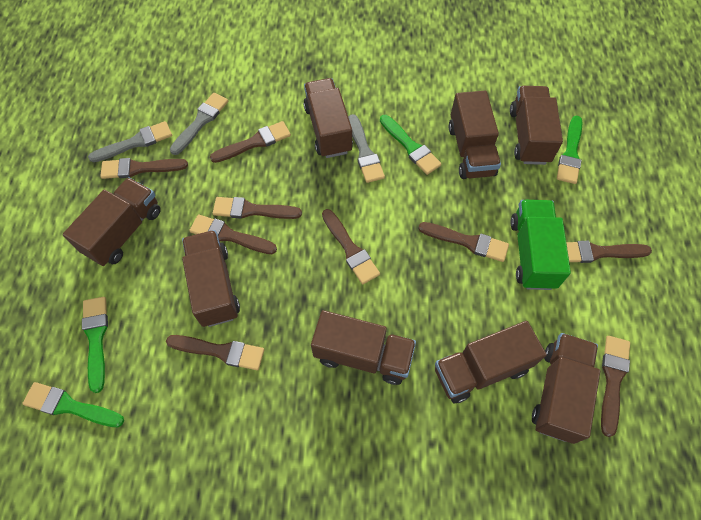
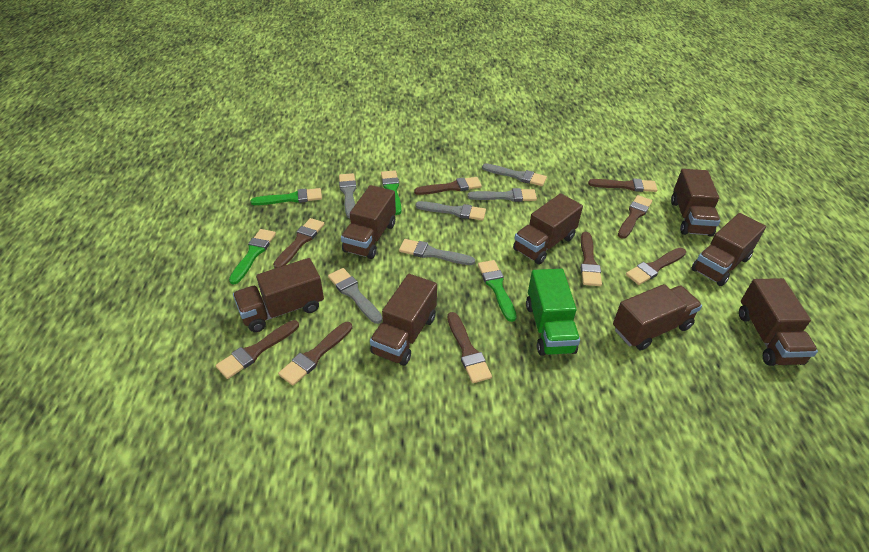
grey brush: [88,121,172,162] [170,93,228,155] [348,114,385,183] = 3 -> [328,268,382,324] [339,173,356,218] [399,239,475,265] [415,201,486,220] [467,188,537,202] [482,163,547,186] = 6

